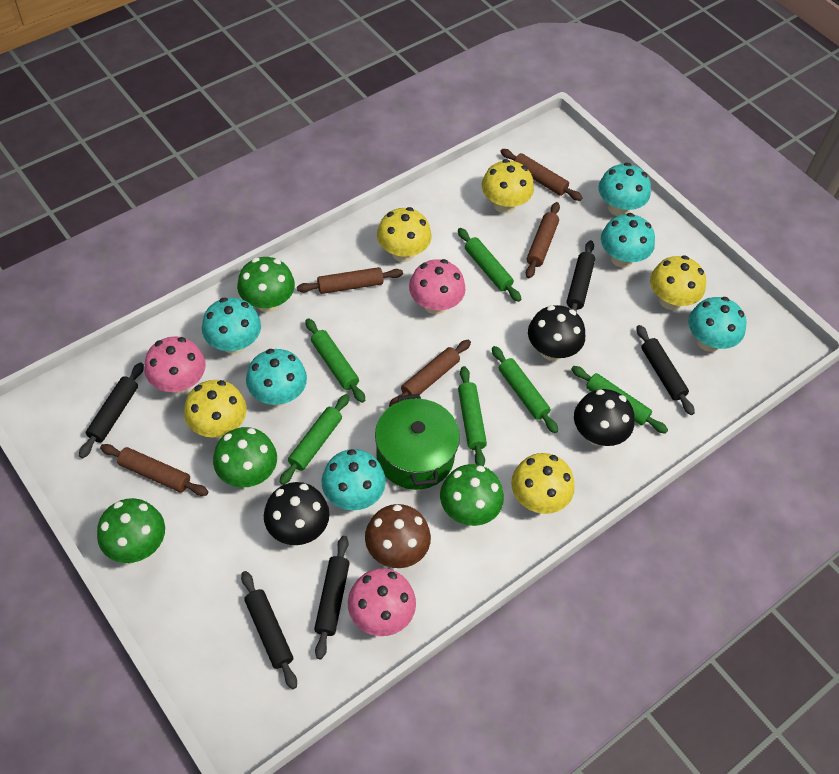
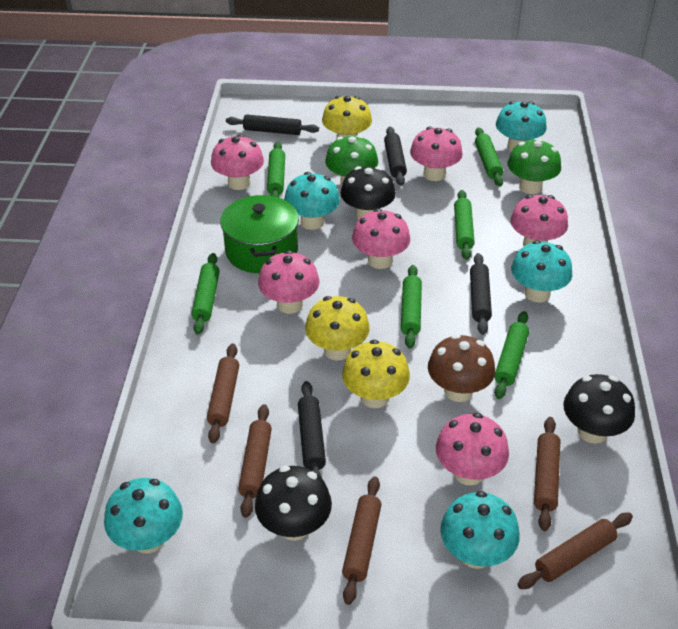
black rolling pin: [79,362,144,458] [241,571,297,689] [314,536,350,659] [567,240,595,313] [636,325,695,415] = 5 -> [226,114,319,135] [298,381,326,478] [384,127,407,186] [470,253,492,335] = 4
green mushroom: [97,498,165,563] [213,427,277,487] [237,257,295,312] [440,464,504,526] = 4 -> [325,135,378,186] [508,138,561,194] = 2
pink mushroom: [144,336,206,394] [348,568,416,636] [409,259,465,314] = 3 -> [211,134,264,190] [258,250,319,314] [352,208,410,269] [410,126,463,181] [436,413,509,486] [510,195,568,246] = 6
turquoise mushroom: [202,298,261,354] [246,349,307,406] [321,449,386,510] [598,163,651,216] [601,213,655,268] [688,297,746,352] = 6 -> [104,478,183,553] [284,172,340,230] [440,491,520,569] [496,101,547,152] [511,240,572,303] = 5
yellow mushroom: [184,380,247,438] [377,207,432,262] [482,159,534,213] [511,453,575,514] [650,255,706,310] = 5 -> [305,296,370,360] [322,96,372,140] [342,340,410,408] = 3

